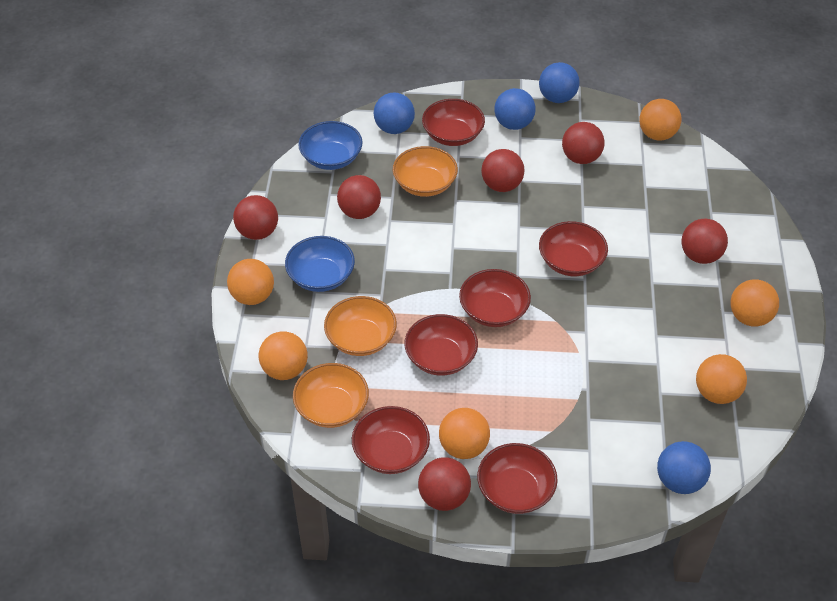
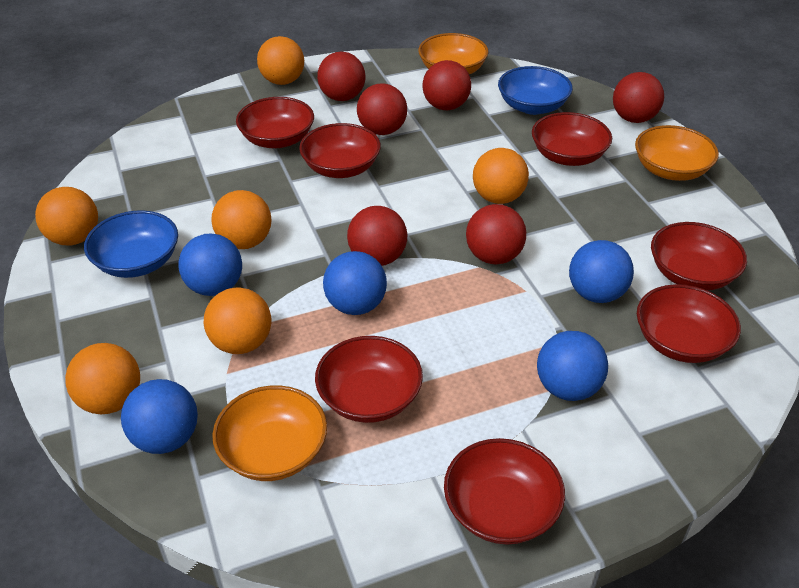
blue ball: [374,92,415,134] [494,88,536,130] [539,62,580,103] [657,441,711,494] = 4 -> [121,379,198,454] [178,234,242,296] [323,251,387,315] [537,331,608,401] [569,240,634,303] = 5
red bowl: [352,406,430,474] [405,314,478,375] [422,99,485,146] [459,269,531,327] [477,443,558,514] [539,221,608,276] = 6 -> [236,97,314,148] [299,123,381,178] [315,336,423,423] [444,438,565,545] [532,112,612,166] [637,284,741,363] [651,222,747,291] = 7

